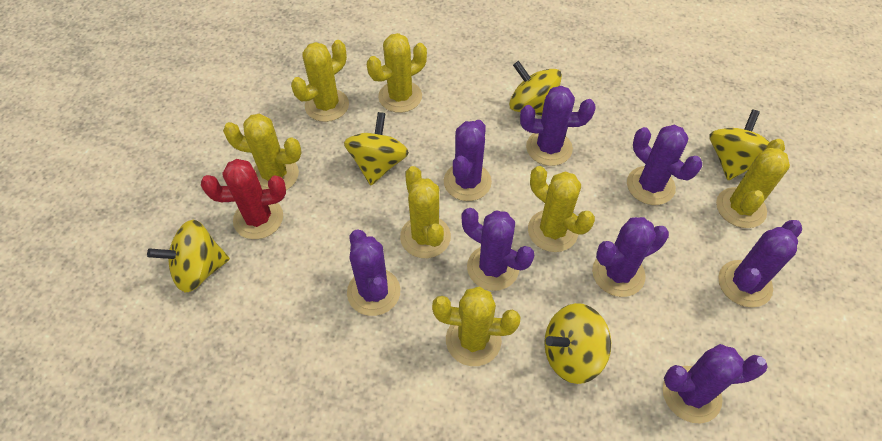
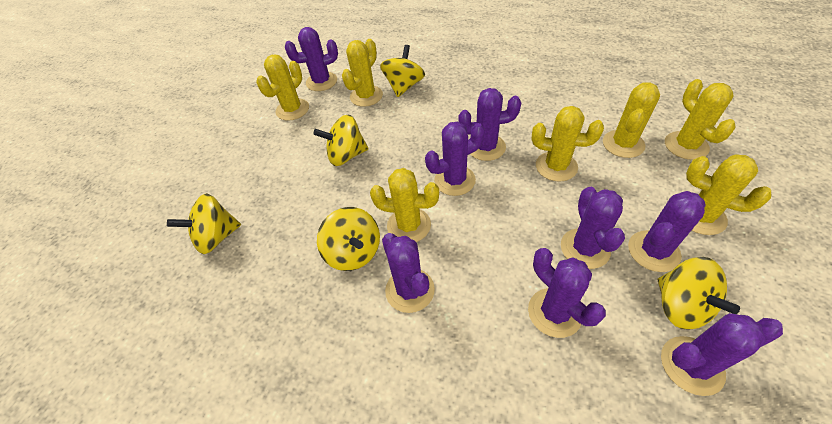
red cactus: [201,159,286,239] = 1 -> none = 0

